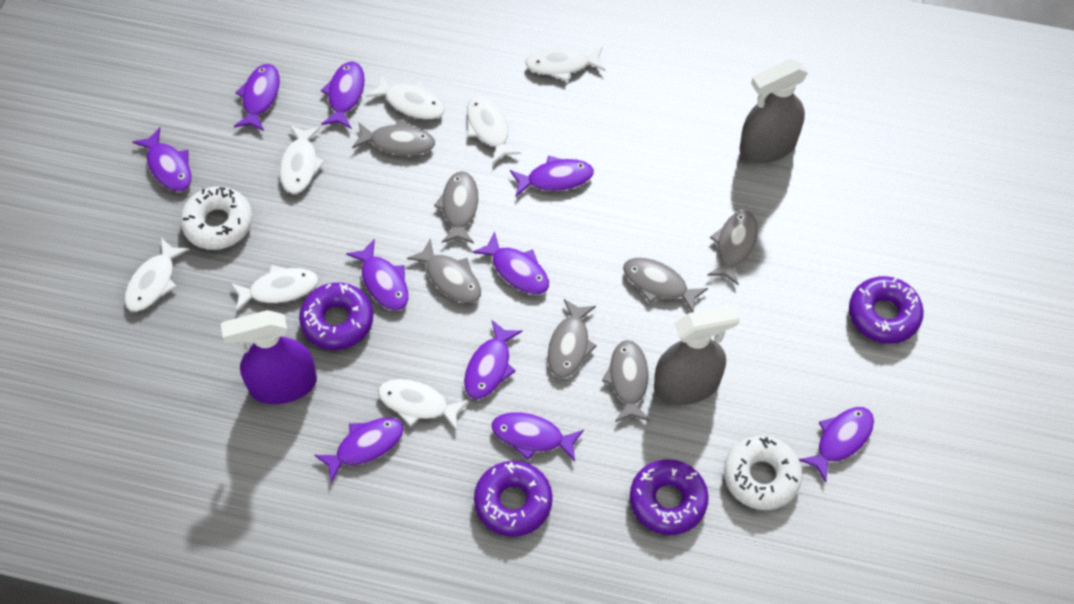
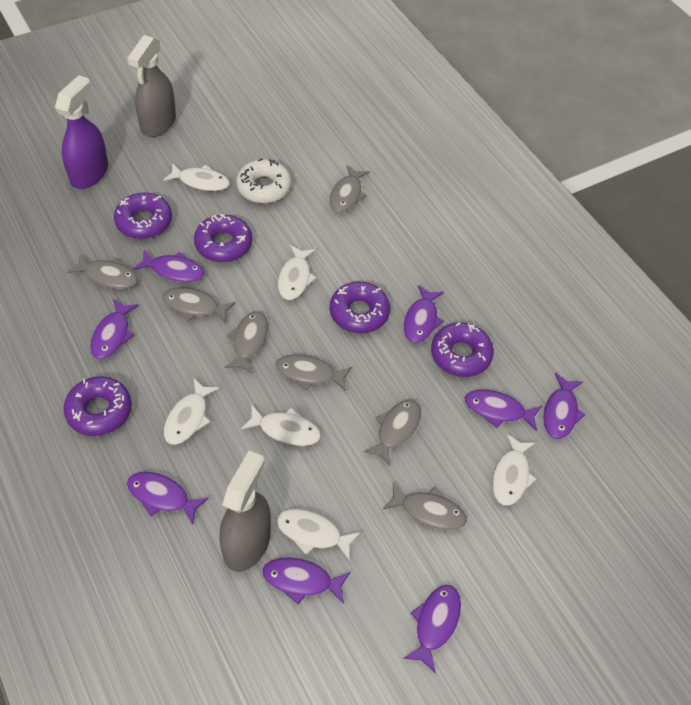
purple donut: [299,282,373,350] [474,461,553,537] [630,459,709,535] [849,276,924,344] = 4 -> [63,376,132,436] [114,192,172,239] [194,214,252,262] [330,281,390,333] [431,322,494,377] = 5
purple fish: [133,127,191,192] [234,64,280,131] [314,417,404,483] [321,62,365,129] [346,239,409,311] [464,320,523,399] [472,232,549,294] [492,413,584,461] [510,155,594,196] [799,407,874,482] = 10 -> [90,299,139,359] [127,472,209,525] [133,250,205,282] [262,557,351,605] [403,585,461,674] [404,285,444,343] [464,390,542,431] [543,373,585,439] = 8
white donut: [180,186,252,250] [724,436,802,510] = 2 -> [236,158,292,203] = 1
white fish: [125,238,190,312] [231,265,318,311] [280,125,325,194] [366,75,445,119] [378,379,469,430] [467,96,521,164] [526,46,606,81] = 7 -> [163,163,230,191] [164,378,220,445] [241,405,321,446] [276,509,361,561] [278,245,317,300] [492,434,537,506] = 6

